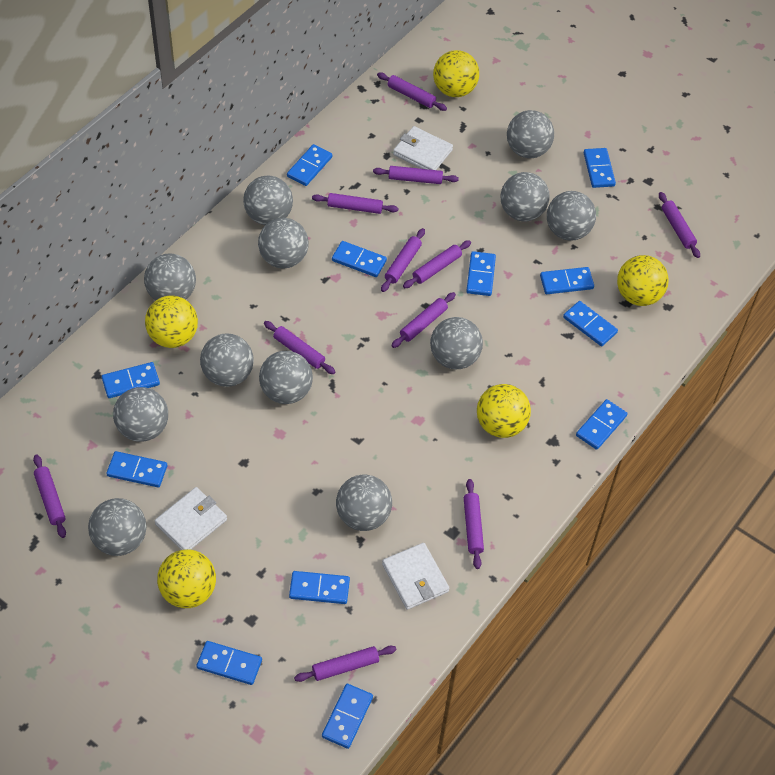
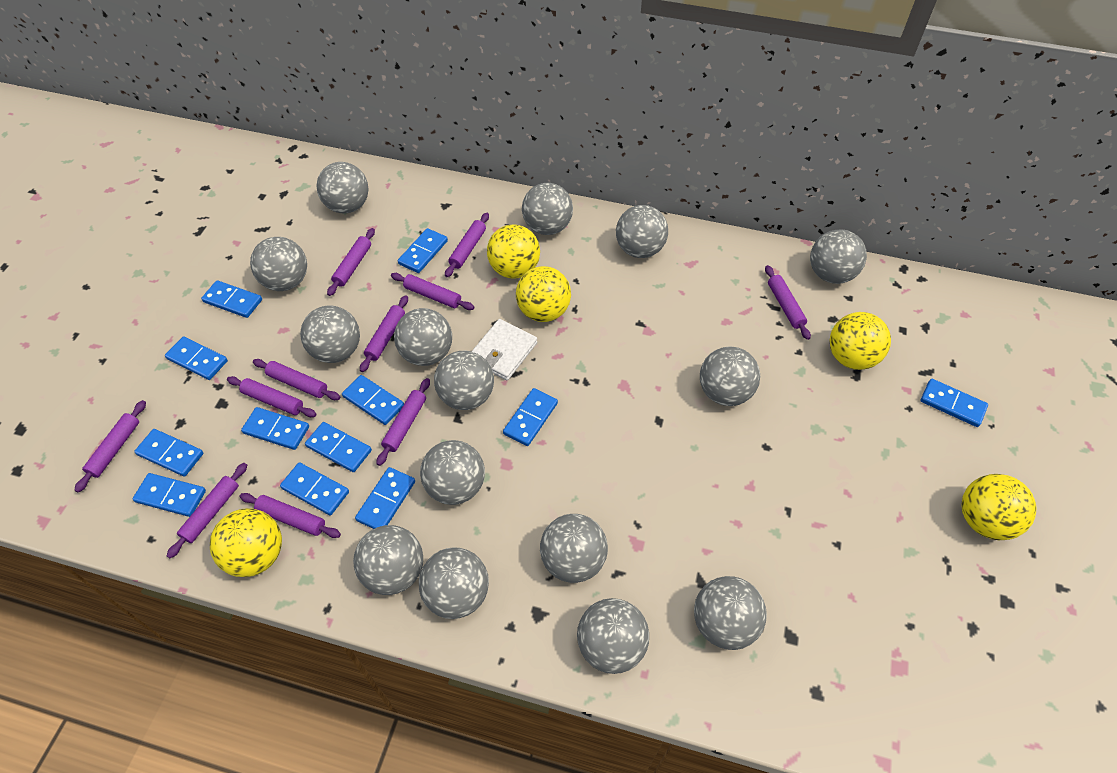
grey ball: [88,498,146,556] [113,387,168,442] [144,253,196,301] [200,333,254,387] [243,176,293,225] [258,218,309,268] [259,351,313,404] [336,475,392,531] [430,317,483,369] [501,172,550,221] [507,110,554,158] [547,191,596,241] = 12 -> [250,237,307,291] [300,306,360,363] [317,162,369,213] [353,525,423,595] [394,308,452,366] [419,547,489,619] [420,440,485,505] [434,351,494,410] [522,183,573,235] [540,514,608,583] [577,598,649,674] [616,205,668,258] [694,576,767,650] [700,347,760,406] [810,230,867,284] = 15
white wallet: [155,487,227,550] [382,543,449,610] [393,126,453,170] = 3 -> [471,319,537,380] = 1

